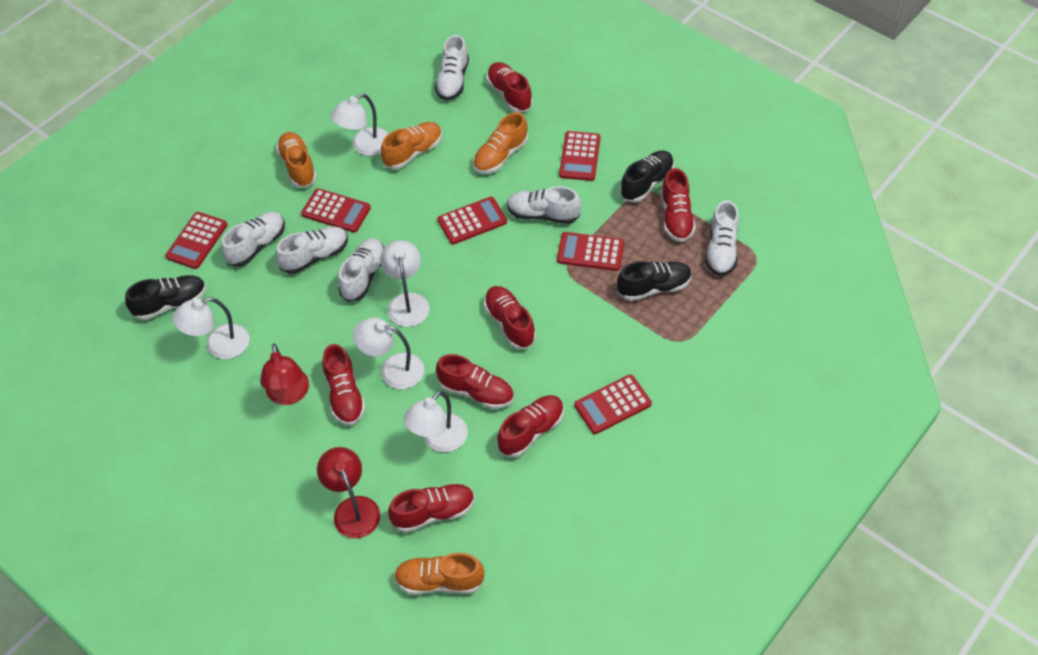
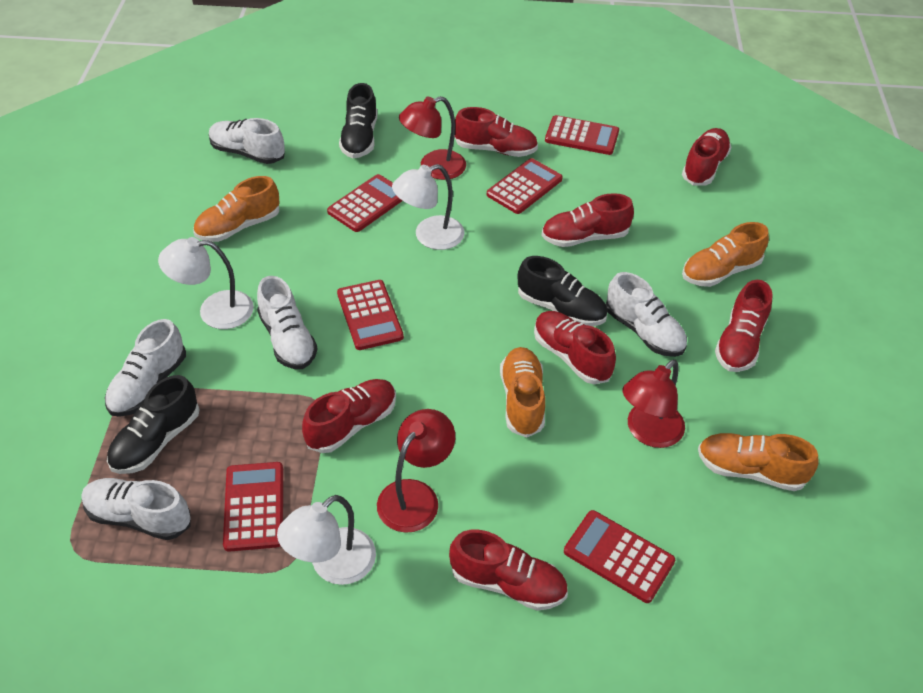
red lamp: [260,344,309,405] [317,447,380,538] = 2 -> [377,409,455,533] [399,96,466,180] [622,359,685,448] = 3
white lamp: [172,297,249,359] [331,93,388,156] [353,318,424,389] [380,240,430,327] [403,391,468,452] = 5 -> [158,237,254,329] [277,495,376,585] [392,164,465,250] = 3
white shoe: [221,212,285,267] [275,226,348,274] [338,238,384,302] [435,35,469,100] [507,186,581,224] [705,200,739,276] = 6 -> [82,478,191,540] [105,319,186,417] [209,118,285,164] [257,276,317,369] [606,272,687,357] = 5

